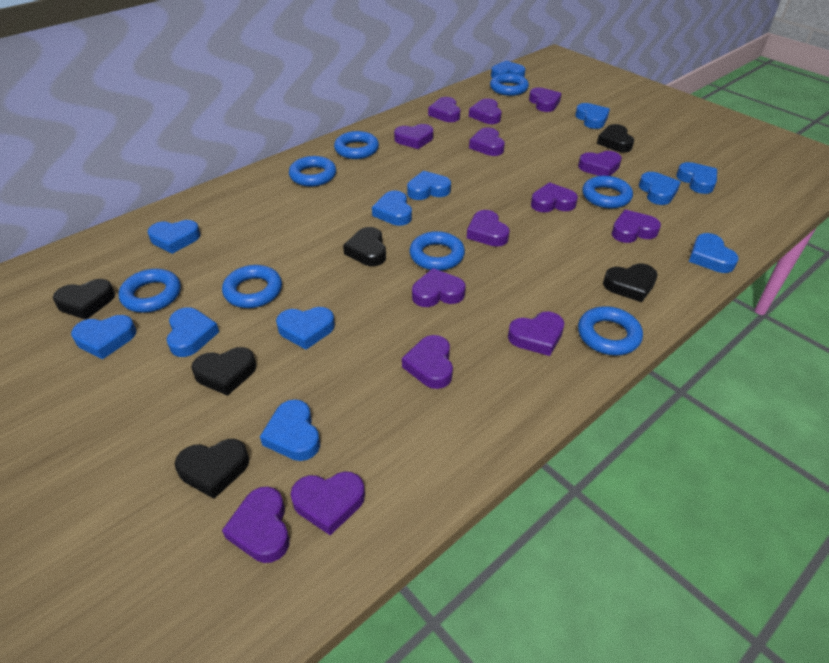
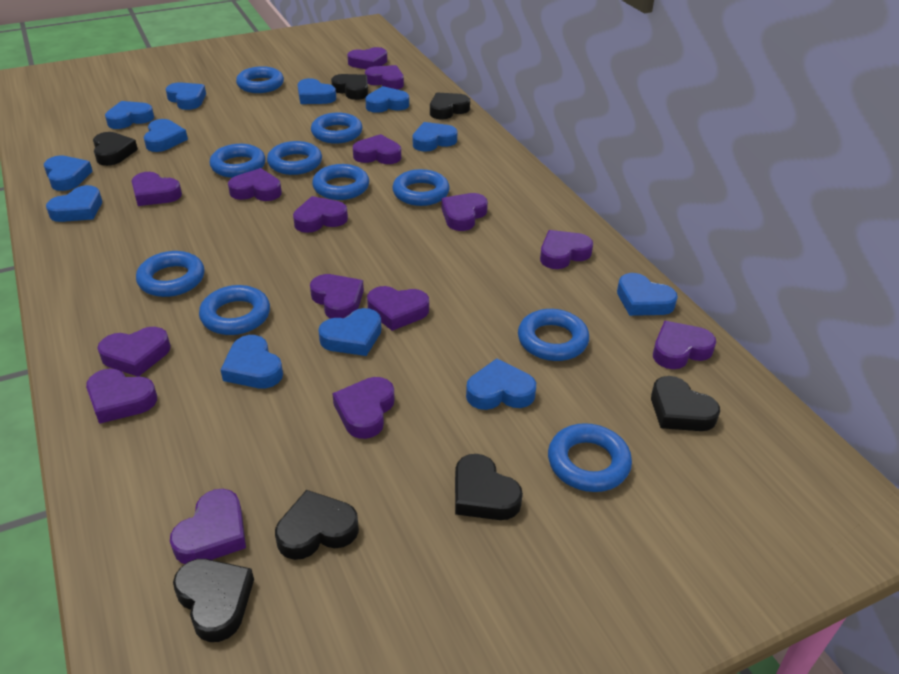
black heart: [53,279,115,320] [175,439,249,499] [191,347,256,396] [343,227,386,266] [597,124,634,153] [603,264,658,302] = 6 -> [93,132,138,166] [173,559,254,642] [275,490,359,560] [331,74,368,100] [430,92,470,119] [455,454,523,520] [651,376,720,431] = 7
blue ring: [119,269,181,313] [222,265,282,308] [289,156,336,187] [334,131,379,159] [409,231,465,271] [490,73,529,96] [578,306,643,355] [582,176,633,208] = 8 -> [136,251,204,297] [199,285,270,335] [209,144,266,178] [236,66,284,93] [267,141,322,175] [311,113,363,144] [312,164,369,200] [392,169,450,206] [518,309,589,361] [548,423,632,492] = 10
purple heart: [222,486,290,563] [291,471,365,535] [394,124,433,149] [402,335,453,389] [412,268,466,307] [428,97,460,122] [467,210,510,247] [469,98,501,124] [469,128,505,156] [508,311,564,356] [529,87,562,112] [531,182,578,212] [578,151,622,176] [612,210,661,243] = 14 -> [86,369,157,424] [97,327,171,377] [132,172,182,206] [170,489,246,564] [228,168,282,201] [293,196,348,233] [310,274,364,319] [332,377,395,439] [347,47,387,69] [353,134,401,164] [365,65,404,90] [367,286,429,331] [441,193,488,231] [540,230,593,269] [653,321,716,369] = 15

